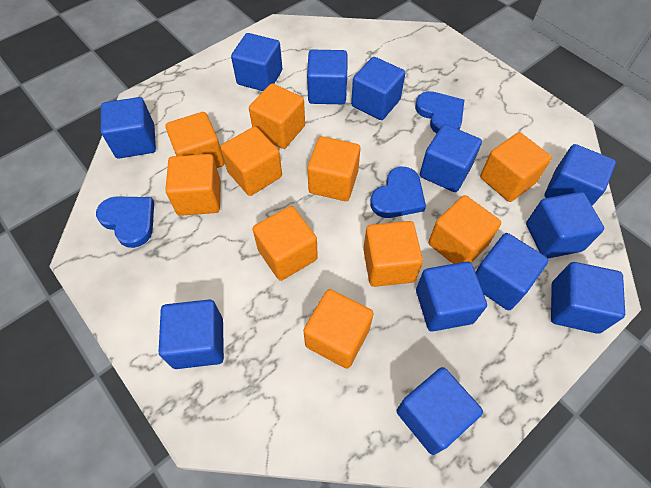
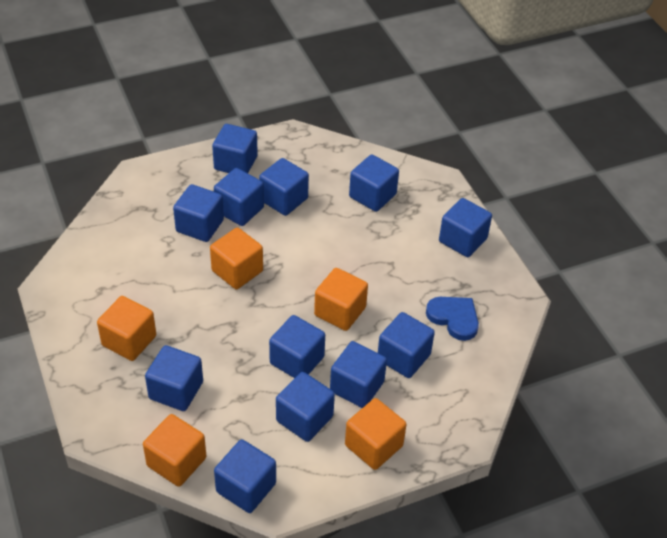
blue heart: [96,196,154,248] [370,167,426,218] [415,91,464,134] = 3 -> [426,297,479,341] = 1
orange cube: [165,154,221,216] [166,112,224,168] [221,126,282,196] [249,83,305,149] [253,206,318,281] [303,289,374,369] [307,136,360,201] [363,221,423,287] [428,195,501,264] [480,132,552,202] = 10 -> [97,296,156,361] [143,414,206,487] [210,228,263,289] [314,268,368,331] [345,398,407,470] = 5

